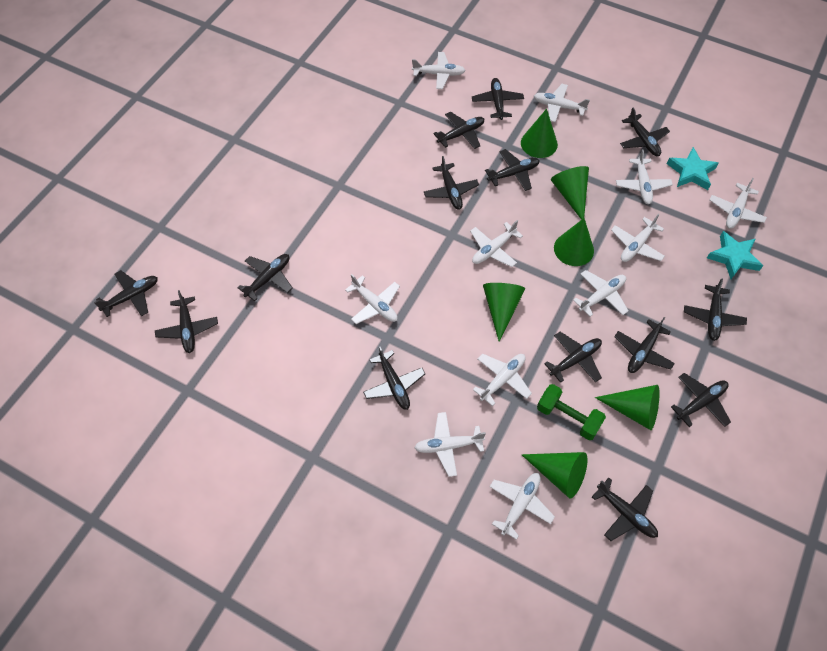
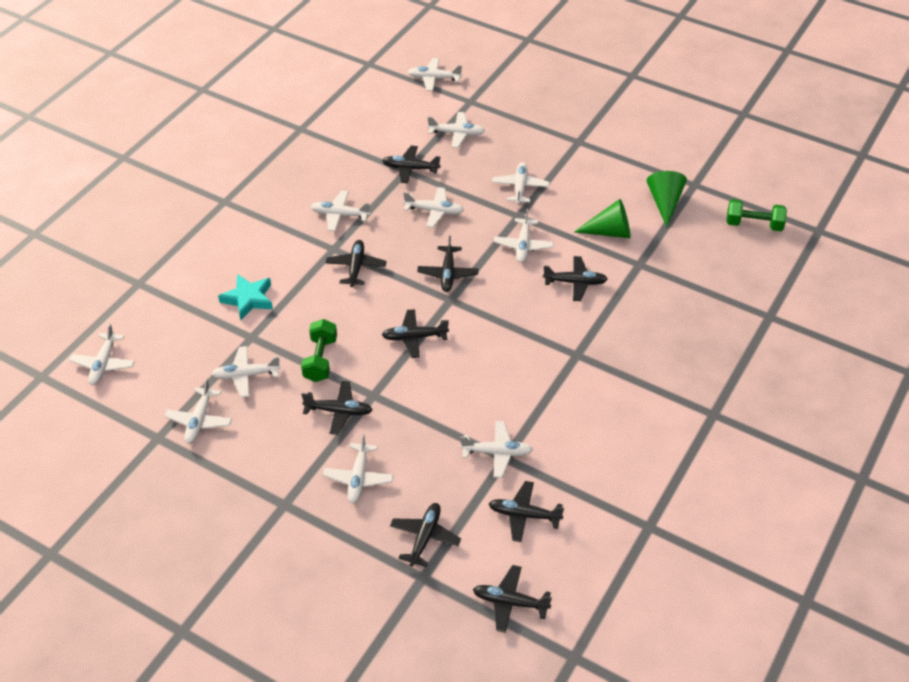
black plane: [94,270,158,317] [155,290,218,353] [237,254,293,301] [363,347,425,410] [424,156,479,210] [433,112,484,149] [472,78,524,120] [485,149,540,191] [544,332,602,383] [592,478,658,541] [614,317,675,373] [620,108,670,156] [671,373,731,427] [684,278,747,341] = 14 -> [301,381,373,435] [326,240,387,287] [382,145,441,184] [382,309,449,358] [390,503,461,567] [417,236,479,292] [473,565,552,633] [489,481,564,542] [543,256,608,301] = 9
green cone: [483,283,525,342] [521,109,558,158] [521,452,587,498] [551,166,589,220] [554,218,594,266] [595,385,660,430] = 6 -> [574,199,631,238] [647,171,687,227] = 2
green dumbbell: [537,384,606,440] = 1 -> [301,319,337,382] [726,199,787,231] = 2
turquoise star: [667,147,718,190] [707,231,763,279] = 2 -> [218,274,273,320] = 1

